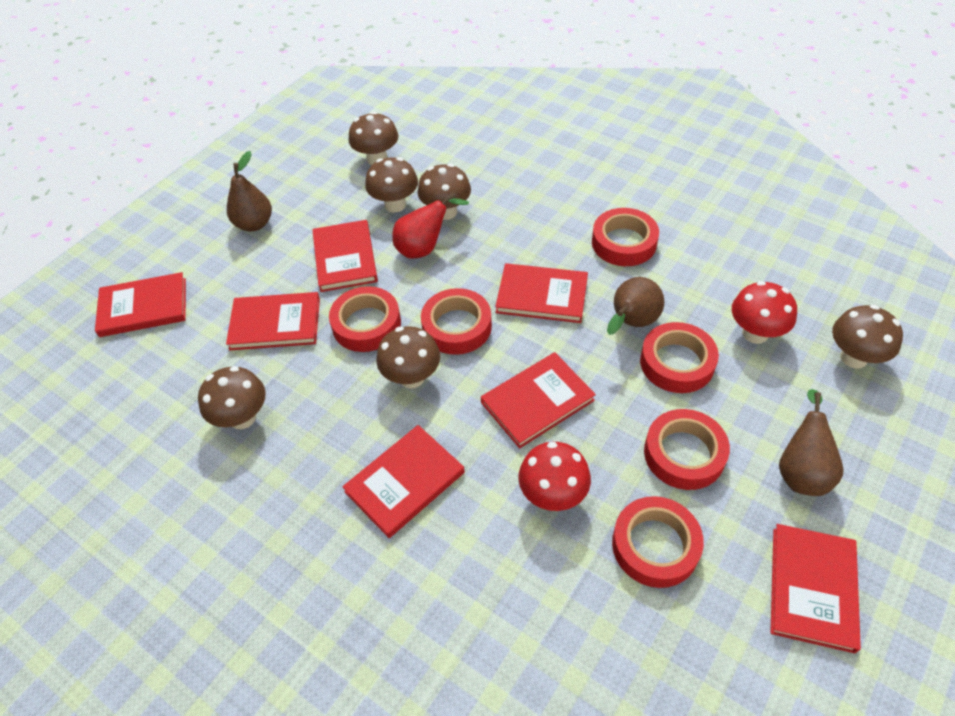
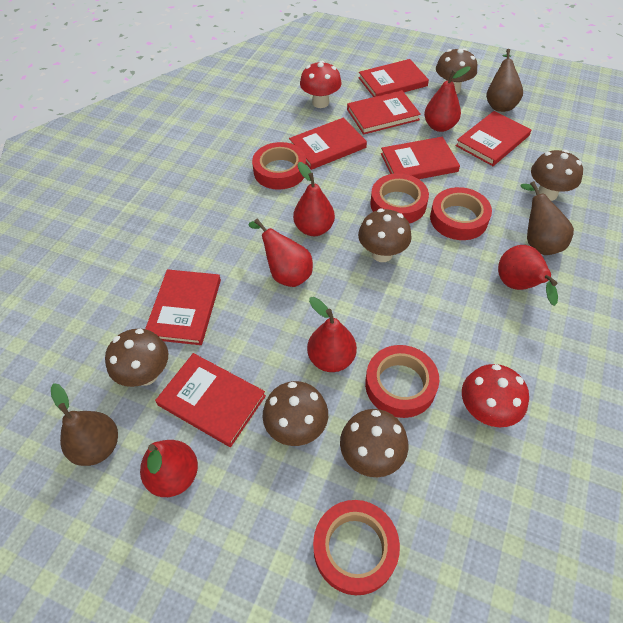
red pear: [392,193,469,259] = 1 -> [140,440,198,497] [248,219,313,287] [293,162,335,236] [307,297,357,372] [424,66,471,132] [498,245,558,306] = 6
red tape: [329,286,401,352] [421,288,492,355] [592,208,659,266] [612,496,704,588] [640,322,719,393] [644,409,730,490] = 6 -> [252,142,306,190] [313,500,400,595] [365,345,439,418] [370,173,429,224] [430,187,492,240] = 5

